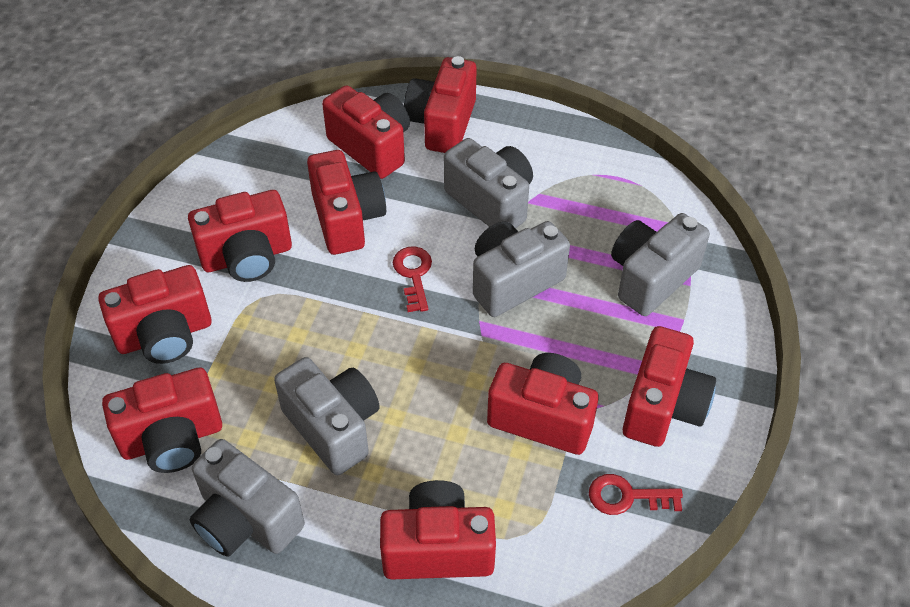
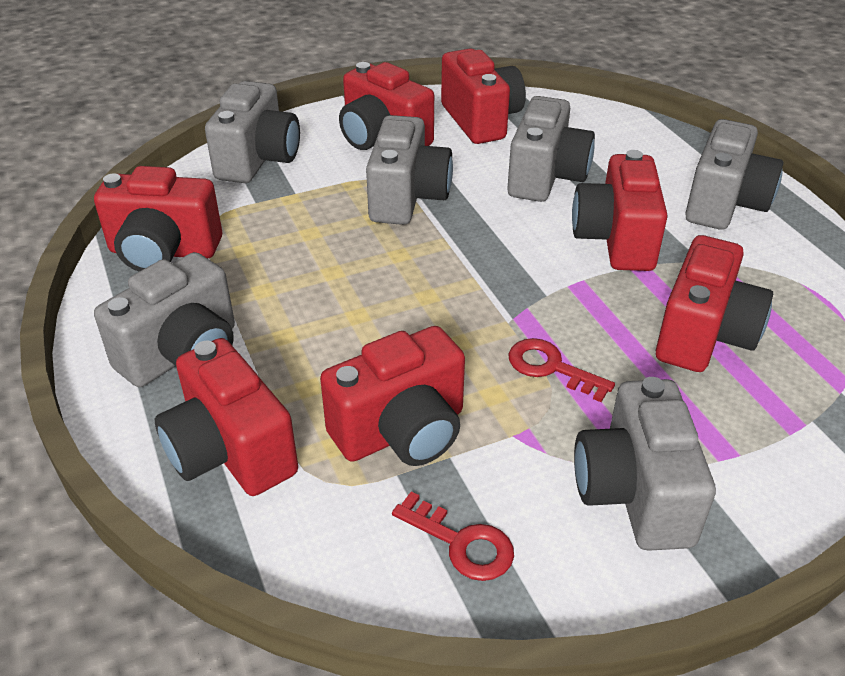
grey camera: [189,439,305,557] [274,357,380,475] [444,138,533,228] [473,221,570,317] [611,213,710,316] = 5 -> [94,252,235,387] [205,81,300,183] [366,115,453,225] [507,96,595,202] [574,377,716,551] [685,119,783,230] = 6
red camera: [98,265,211,364] [102,368,222,473] [188,190,292,282] [307,150,386,255] [322,85,410,179] [380,480,496,580] [404,56,477,153] [487,353,599,455] [623,326,716,447] = 9 -> [94,166,222,272] [155,338,298,496] [320,326,465,466] [339,62,434,150] [441,48,526,144] [572,150,668,271] [656,235,773,372] = 7

